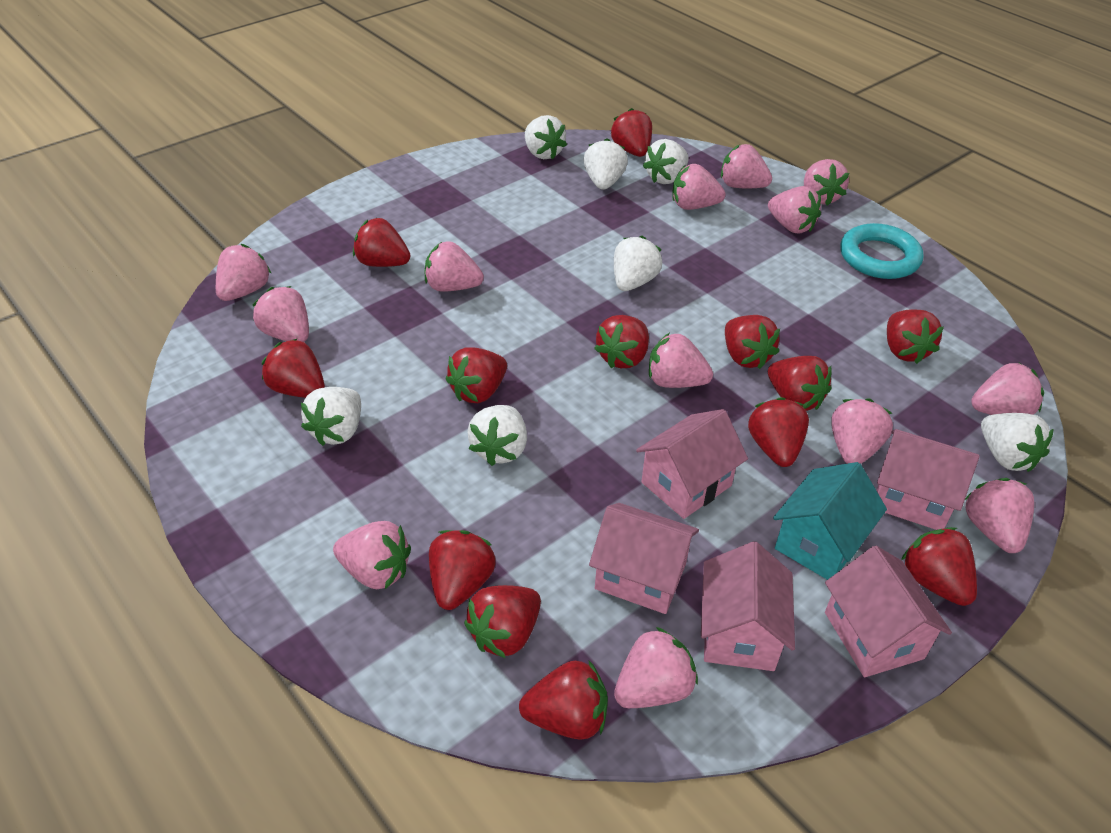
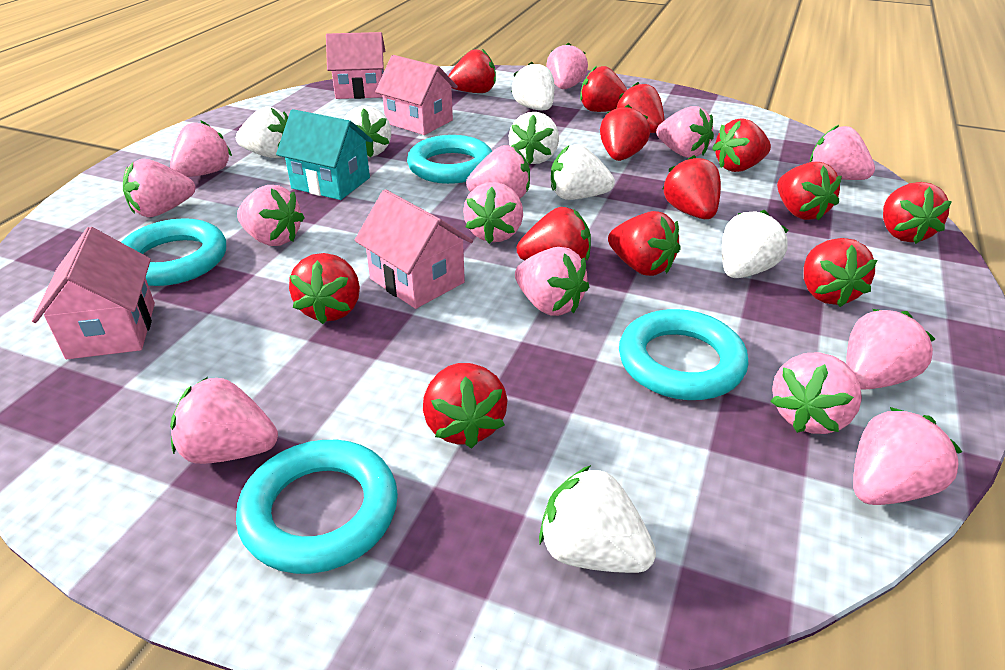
pink house: [589,503,699,614] [636,409,748,519] [701,541,795,671] [825,546,952,677] [877,429,980,530] = 5 -> [32,227,155,359] [326,32,385,99] [355,189,473,309] [375,55,458,135] = 4
turquoise ring: [840,223,923,279] = 1 -> [121,218,226,286] [236,440,398,574] [407,135,492,184] [619,309,749,400] = 4

